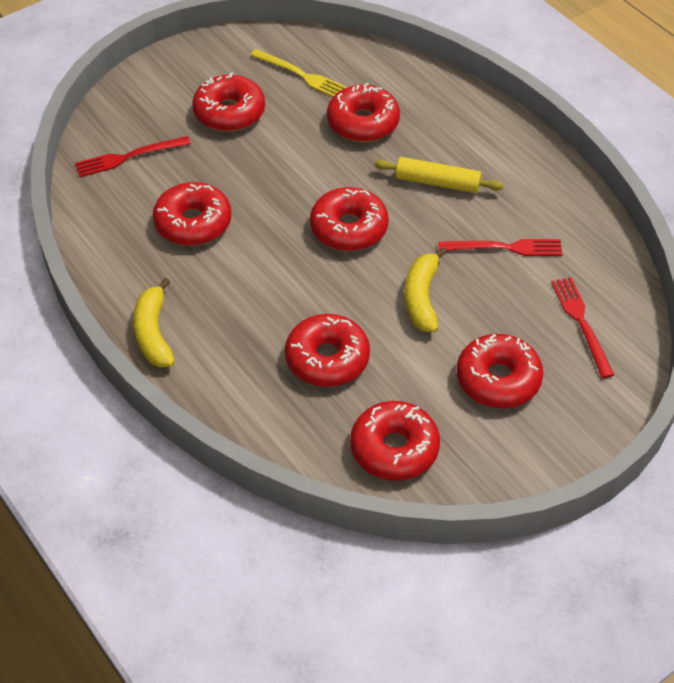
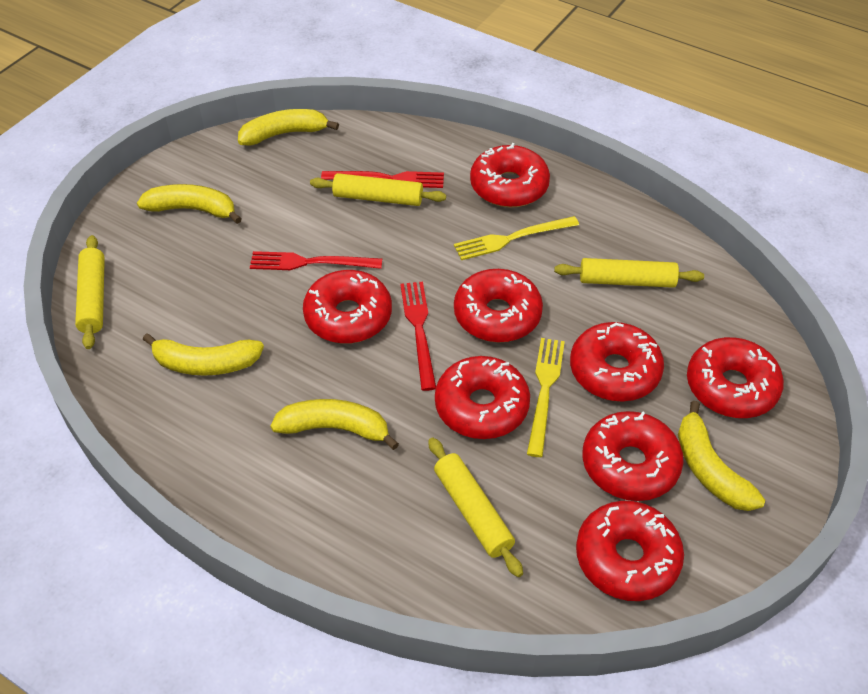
red donut: [153,182,232,246] [192,72,265,132] [285,314,370,387] [310,187,389,251] [327,83,400,142] [350,401,440,481] [457,334,543,408] = 7 -> [303,270,392,344] [435,356,530,439] [454,269,543,343] [470,143,550,208] [570,322,664,402] [576,501,684,601] [582,411,683,501] [687,337,784,418] = 8
yellow banana: [133,278,175,367] [404,247,447,332] = 2 -> [137,184,242,224] [143,333,264,376] [238,109,339,146] [270,399,399,450] [678,401,765,511] = 5
yellow fork: [250,49,347,97] = 1 -> [454,216,579,260] [527,338,565,457] = 2
yellow rolling pin: [374,157,504,193] = 1 -> [75,235,105,349] [310,173,446,206] [428,437,523,577] [554,258,704,288] = 4

